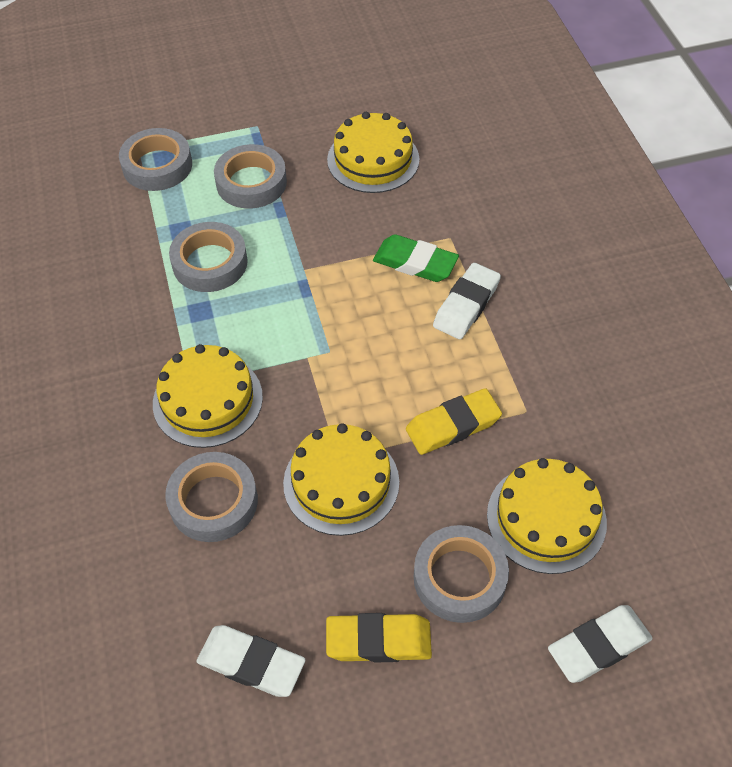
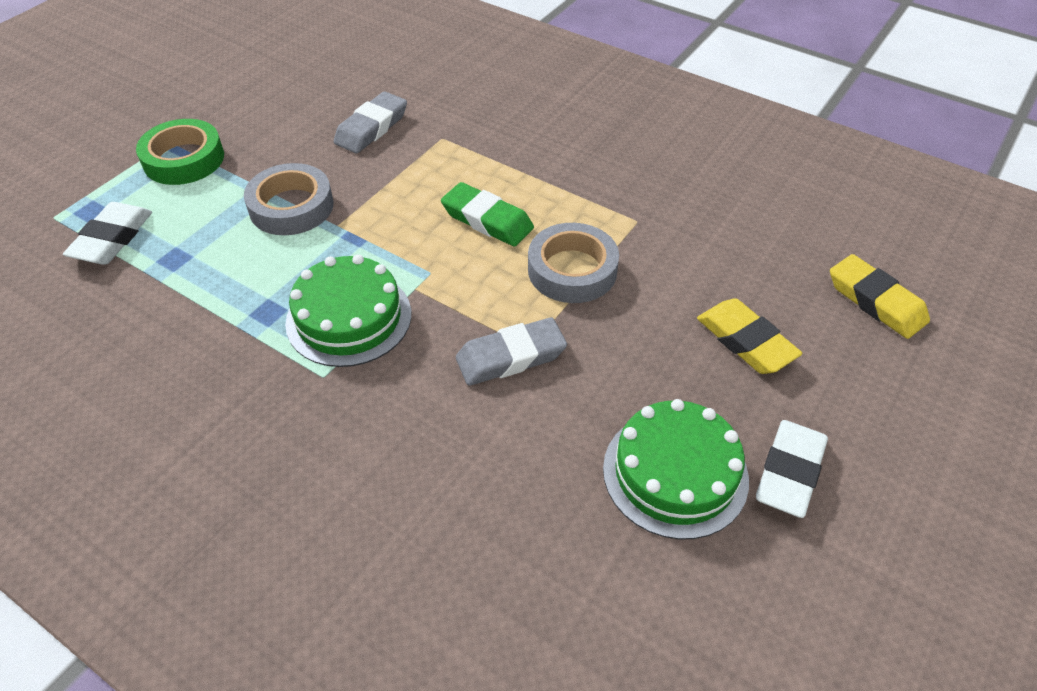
green cake: none = 0 -> [285,255,411,367] [603,399,749,539] = 2
green tape: none = 0 -> [136,119,224,185] = 1
grey eraser: none = 0 -> [334,92,407,153] [456,317,567,386] = 2
grey tape: [119,128,192,191] [165,452,258,542] [169,222,248,292] [214,144,287,209] [414,525,509,623] = 5 -> [244,163,333,235] [528,223,619,303] = 2
white eraser: [197,625,305,697] [433,263,501,339] [548,605,653,683] = 3 -> [63,202,152,264] [756,420,828,518] = 2
yellow cake: [153,344,263,448] [283,423,399,536] [327,112,419,193] [487,458,607,574] = 4 -> none = 0

